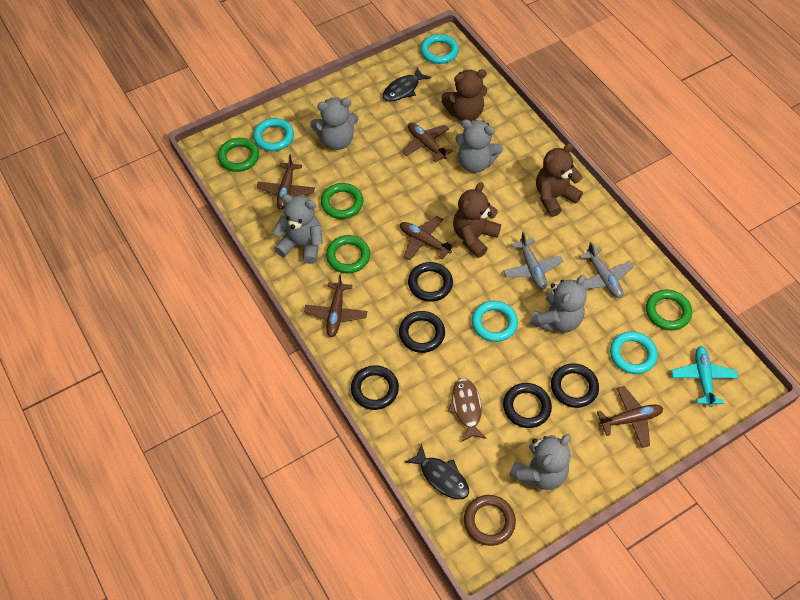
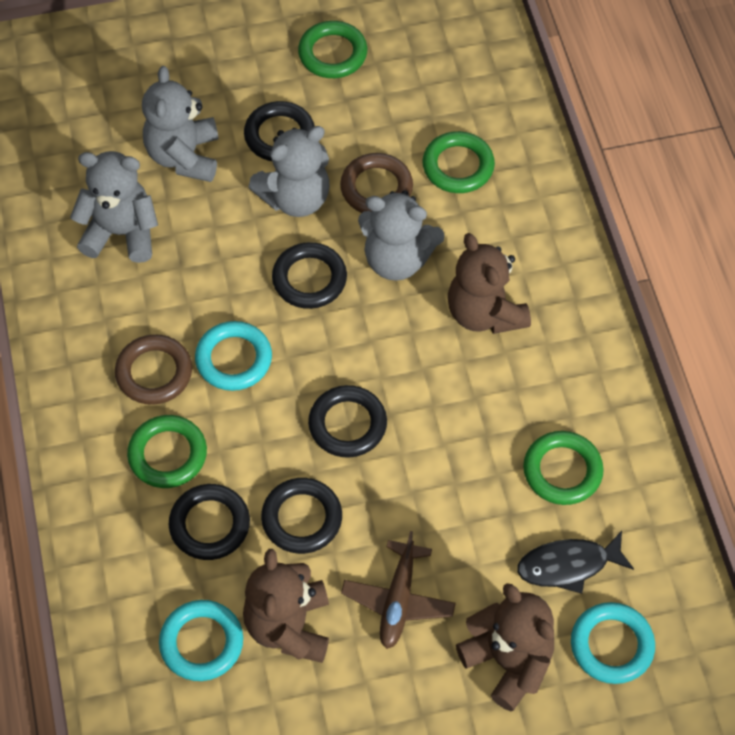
black fish: [383,67,431,102] [405,443,469,499] = 2 -> [517,531,634,594] = 1
brown fish: [448,378,487,442] = 1 -> none = 0
brown plane: [257,154,315,209] [304,274,367,337] [400,216,456,260] [402,123,453,162] [597,386,663,448] = 5 -> [341,531,456,649] = 1
brown ring: [464,495,516,546] = 1 -> [115,334,192,405] [340,153,413,213] = 2
grey plane: [503,231,563,290] [579,242,633,298] = 2 -> none = 0
grey teddy bear: [273,194,323,264] [310,98,359,150] [455,119,503,173] [509,434,571,490] [530,275,587,333] = 5 -> [70,151,158,263] [142,66,219,182] [248,126,329,217] [358,190,445,281] = 4
turquoise plane: [671,346,738,407] = 1 -> none = 0
turquoise ring: [253,118,294,151] [420,34,459,64] [472,301,518,342] [610,331,658,374] = 4 -> [159,600,243,681] [195,321,272,391] [571,602,655,684] = 3

